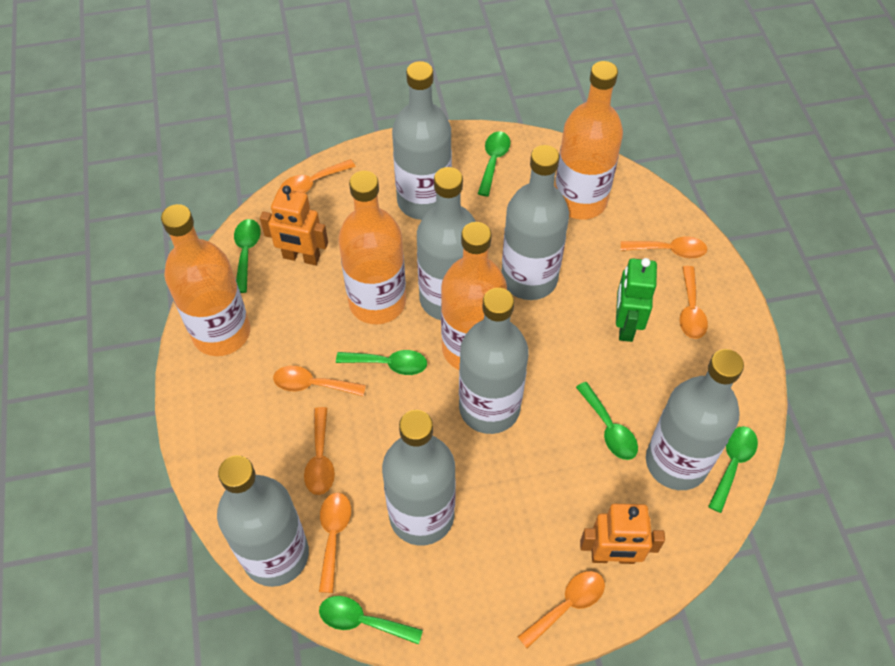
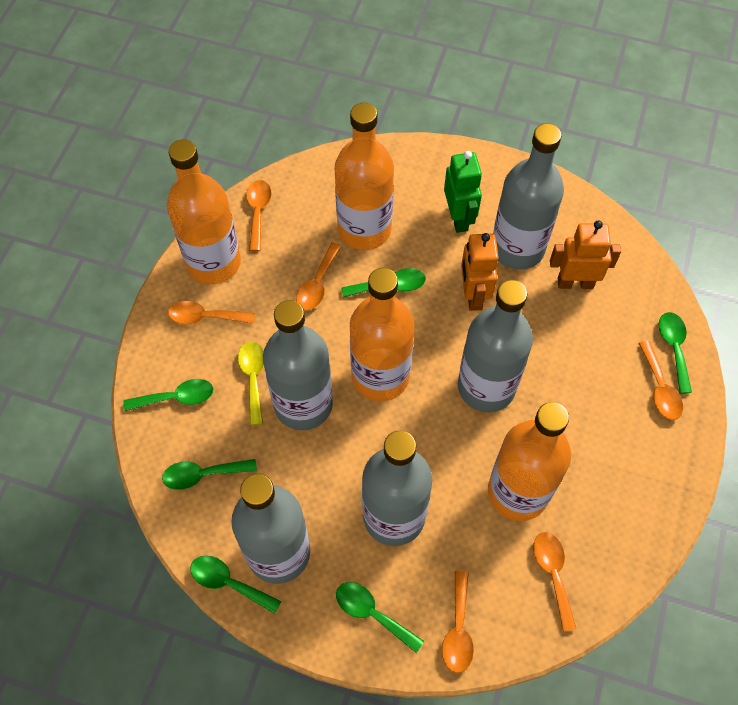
grey bottle: [217,455,309,587] [382,410,456,546] [392,61,452,220] [417,167,476,320] [459,288,528,434] [502,145,569,300] [646,349,744,490] = 7 -> [231,474,310,584] [263,300,333,431] [362,431,432,546] [458,280,533,412] [493,123,564,270] = 5
orange spoon: [273,366,366,396] [280,159,356,193] [304,407,335,495] [319,492,351,593] [518,571,605,648] [621,237,707,258] [680,266,708,339] = 7 -> [168,301,255,325] [246,180,272,251] [296,243,342,310] [442,571,474,673] [533,532,576,632] [638,341,683,420] = 6
yellow spoon: none = 0 -> [238,341,264,425] = 1

